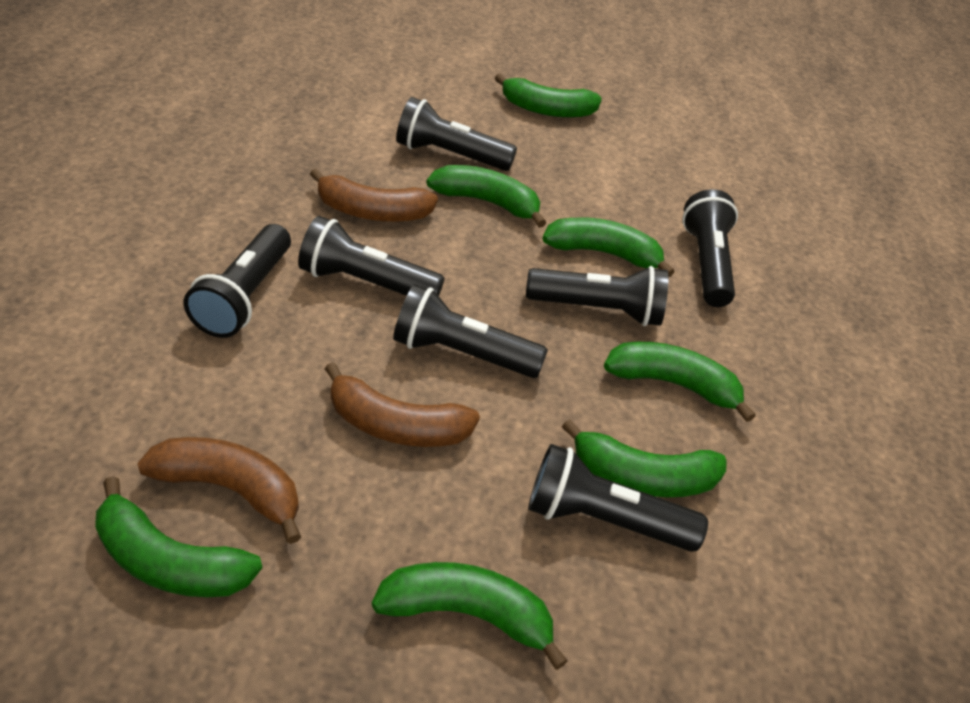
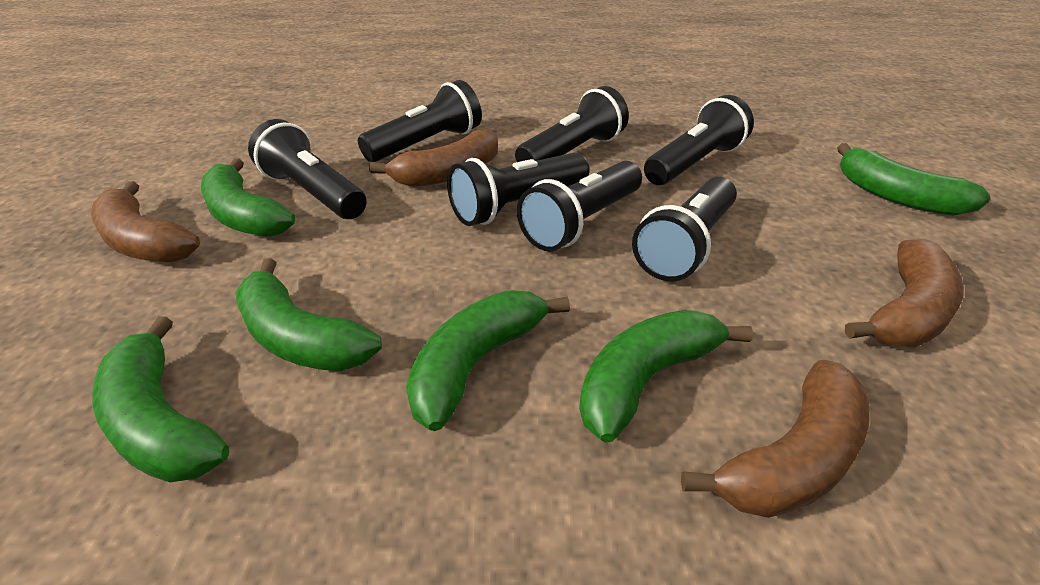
brown banana: [137,437,301,544] [310,168,438,221] [325,362,480,447] = 3 -> [91,181,200,262] [369,129,498,187] [681,360,870,518] [845,239,964,347] = 4
green banana: [95,476,262,597] [372,562,568,670] [426,165,546,228] [495,74,602,118] [542,217,675,277] [562,419,726,497] [604,342,756,422] = 7 -> [92,316,229,482] [201,158,295,237] [235,258,382,371] [406,290,570,431] [579,310,753,443] [837,143,991,216] = 6

